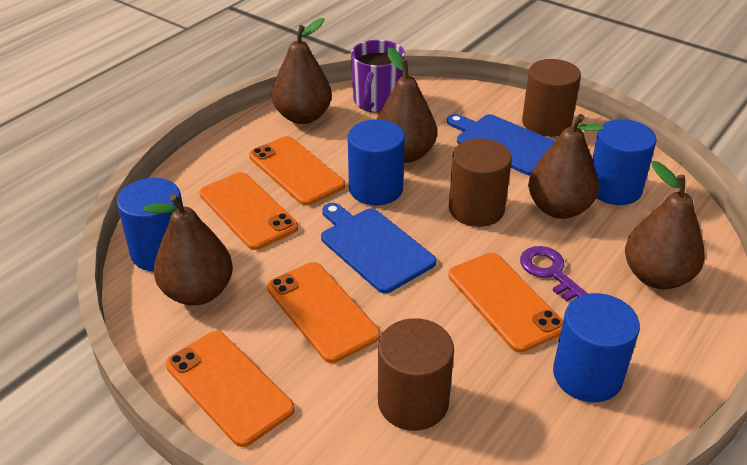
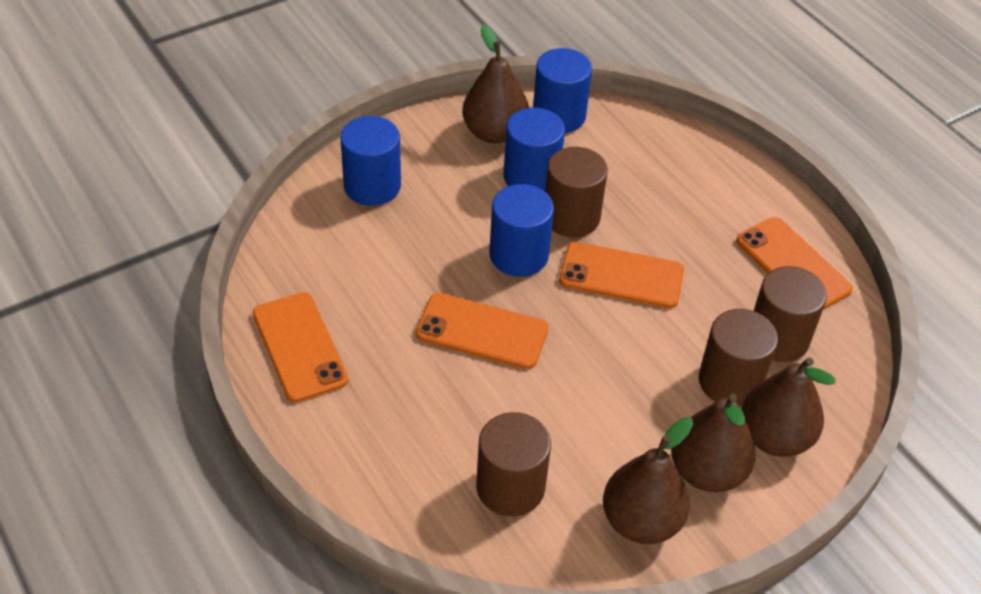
blue cutting board: [321,203,436,293] [447,114,555,175] = 2 -> none = 0
brown cylinder: [378,318,454,431] [449,138,512,227] [522,59,581,137] = 3 -> [476,412,551,517] [545,147,608,237] [699,309,778,407] [754,266,827,362] = 4
brown pear: [144,194,233,306] [272,18,332,124] [377,47,437,163] [528,114,604,219] [625,161,705,289] = 5 -> [462,25,529,143] [603,417,693,544] [671,394,756,492] [741,358,836,457] = 4
orange phone: [166,331,295,447] [199,172,298,250] [249,136,345,206] [267,262,380,363] [448,253,563,353] = 5 -> [253,292,348,402] [416,293,548,369] [559,242,684,308] [736,217,853,310] = 4
purple key: [520,246,588,301] = 1 -> none = 0
purple mug: [351,40,405,113] = 1 -> none = 0

